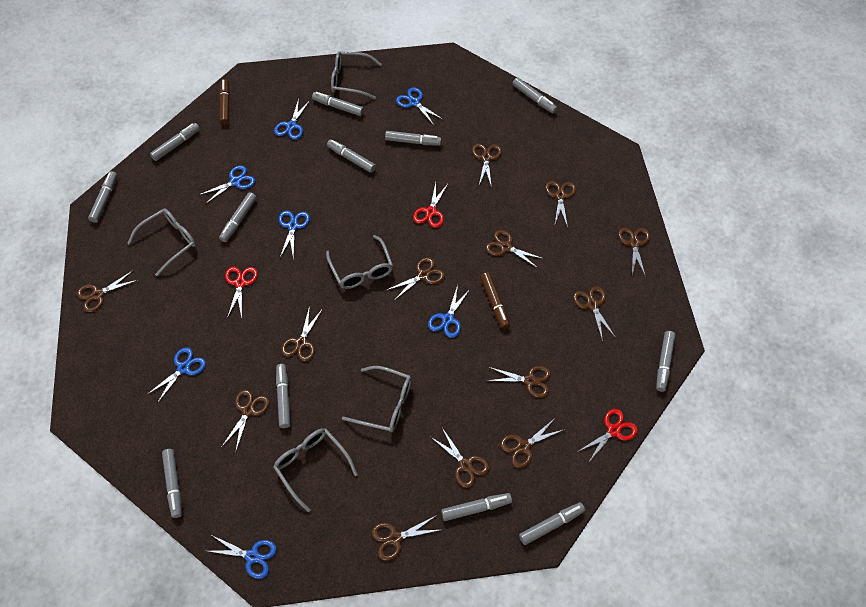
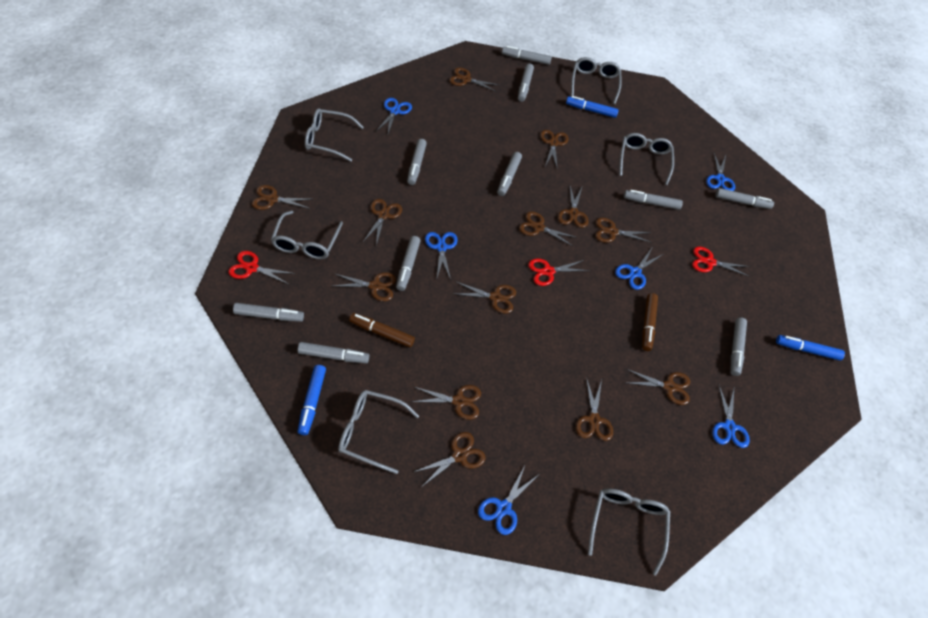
blue marker: none = 0 -> [298,365,326,435] [566,96,619,118] [776,335,845,361] = 3
blue scissors: [146,347,206,403] [199,165,255,204] [208,536,277,579] [274,98,310,140] [279,211,310,260] [396,87,442,125] [428,285,471,338] = 7 -> [376,98,412,133] [425,232,458,280] [478,466,538,535] [615,248,663,290] [706,153,735,191] [712,385,750,448] = 6
grey glasses: [127,208,196,276] [273,429,358,512] [326,235,393,289] [331,51,382,99] [342,366,412,432] = 5 -> [271,211,343,259] [305,108,364,162] [338,390,419,474] [571,57,622,104] [588,488,670,576] [619,133,674,185] = 6
grey marker: [88,171,117,223] [150,123,200,161] [162,449,182,518] [219,192,257,242] [276,364,291,428] [312,92,364,116] [327,139,376,173] [385,131,442,146] [441,493,512,521] [512,77,557,113] [519,502,585,545] [656,331,676,392] = 12 -> [233,303,304,322] [298,342,369,363] [396,236,421,291] [407,139,427,185] [497,152,522,196] [502,46,552,65] [518,63,534,102] [624,190,683,210] [715,188,774,209] [731,318,747,376] = 10

